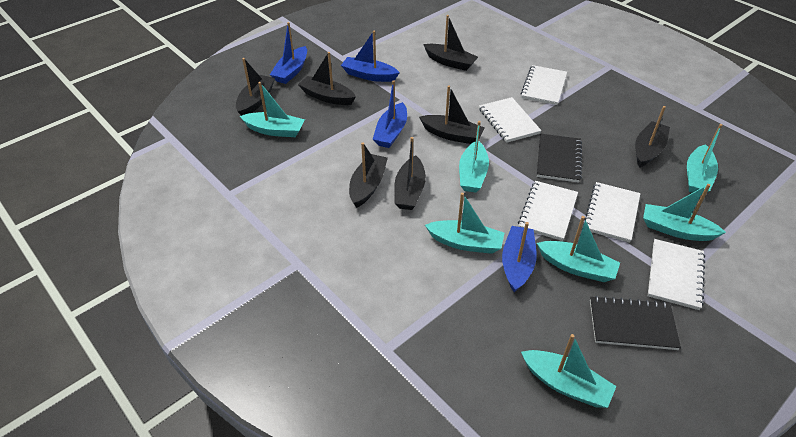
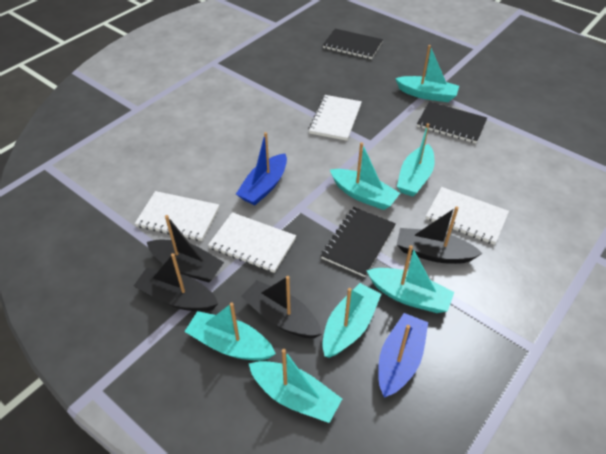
black boat: [236,58,275,116] [298,52,356,105] [349,142,388,208] [394,137,426,210] [419,85,485,144] [423,15,478,71] [635,106,670,168] = 7 -> [134,253,218,312] [147,215,224,282] [241,276,322,338] [397,206,483,264] = 4
black notebook: [537,134,582,183] [590,296,681,350] = 2 -> [321,207,396,277] [323,29,383,59] [417,102,487,143] = 3
blue boat: [270,22,307,84] [341,31,400,82] [373,80,407,148] [502,222,537,292] = 4 -> [236,132,287,205] [378,313,428,398] = 2
white notebook: [479,97,542,143] [518,181,578,241] [521,65,567,105] [583,182,641,243] [648,239,705,310] = 5 -> [135,191,219,241] [208,212,296,273] [308,95,362,141] [426,187,509,245] = 4

